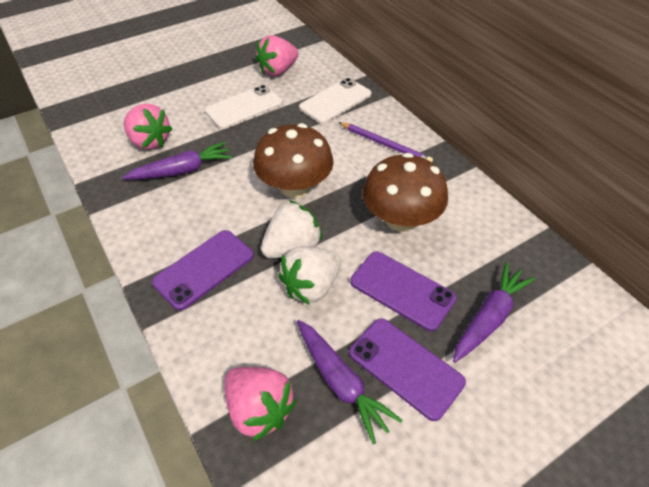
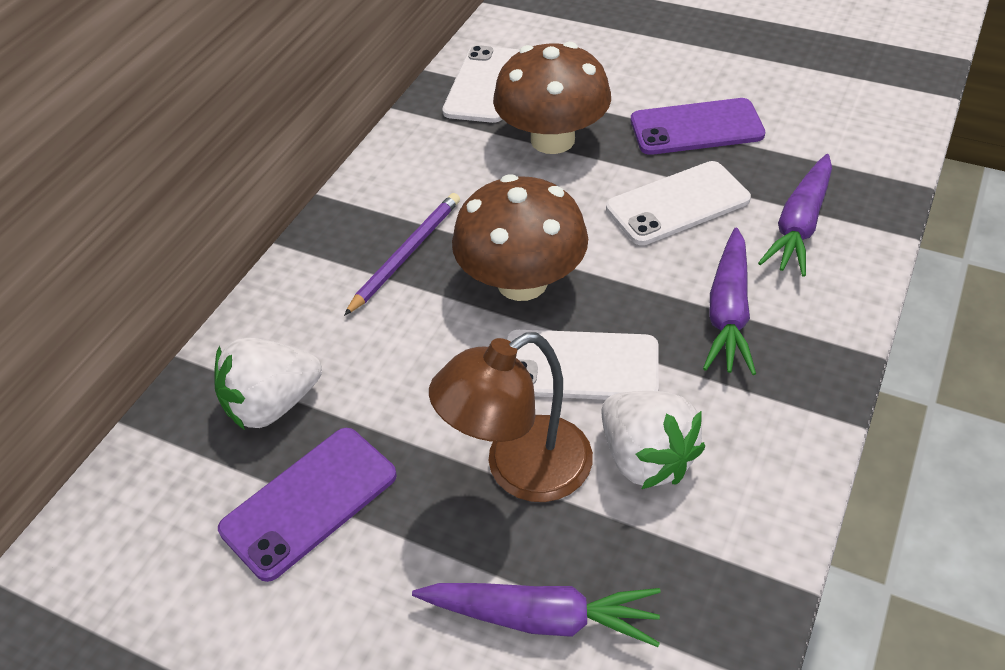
brown lamp: none = 0 -> [429,332,593,502] = 1
pink strawberry: [124,104,172,150] [225,367,297,441] [255,35,298,76] = 3 -> none = 0
purple phone: [152,230,254,310] [349,318,466,421] [350,251,456,331] = 3 -> [218,428,397,582] [631,98,765,155] = 2
white phone: [205,85,282,129] [299,78,371,124] = 2 -> [442,45,520,123] [505,329,659,400] [606,161,751,245] = 3

